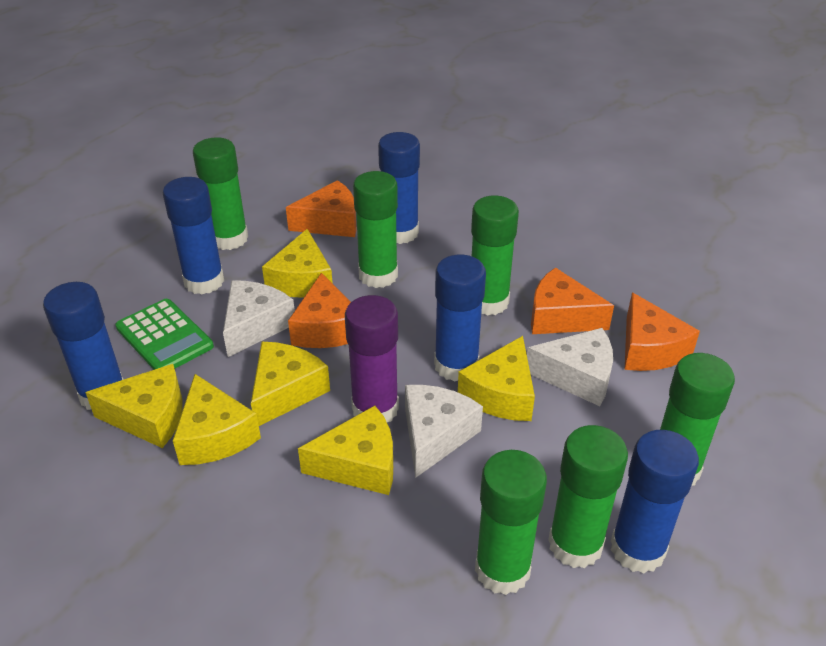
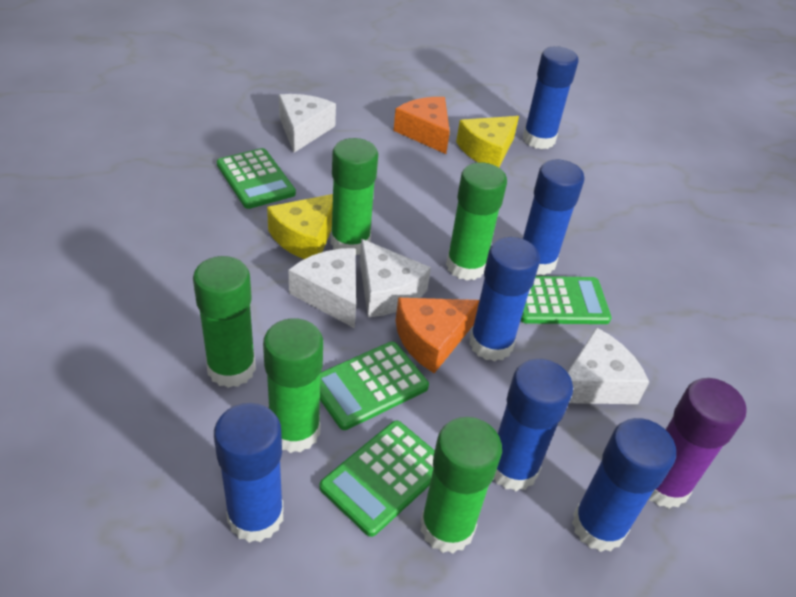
blue glue stick: [43,282,124,410] [163,177,224,294] [378,132,420,244] [434,255,486,382] [611,430,699,574] = 5 -> [214,403,284,543] [469,237,540,362] [494,359,573,491] [523,46,579,149] [523,159,584,276] [572,418,676,552] = 6
green calculator: [115,299,214,370] = 1 -> [217,148,296,209] [319,420,435,537] [320,342,429,430] [521,276,611,324] = 4
green glue stick: [193,137,248,250] [353,171,398,288] [471,195,519,316] [475,450,547,595] [548,425,628,568] [660,353,735,486] = 6 -> [193,256,256,388] [263,318,323,453] [331,138,378,255] [421,417,502,553] [446,162,507,280] = 5
orange cheese: [286,180,357,237] [288,273,351,348] [531,268,614,334] [625,292,700,371] = 4 -> [393,97,450,154] [396,298,479,373] = 2
white cheese: [223,280,295,357] [405,385,483,478] [527,328,613,406] = 3 -> [279,94,336,153] [289,248,356,328] [360,239,431,317] [568,327,649,404] = 4
yellow cheese: [85,364,183,448] [173,374,261,465] [251,342,330,426] [262,229,333,298] [298,406,393,495] [458,336,535,421] = 6 -> [267,194,333,259] [456,116,519,167] = 2

